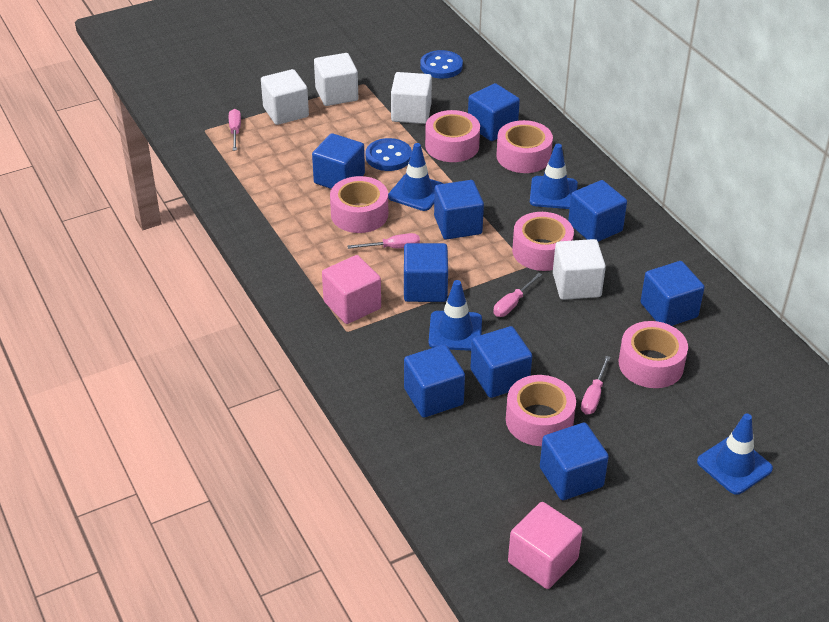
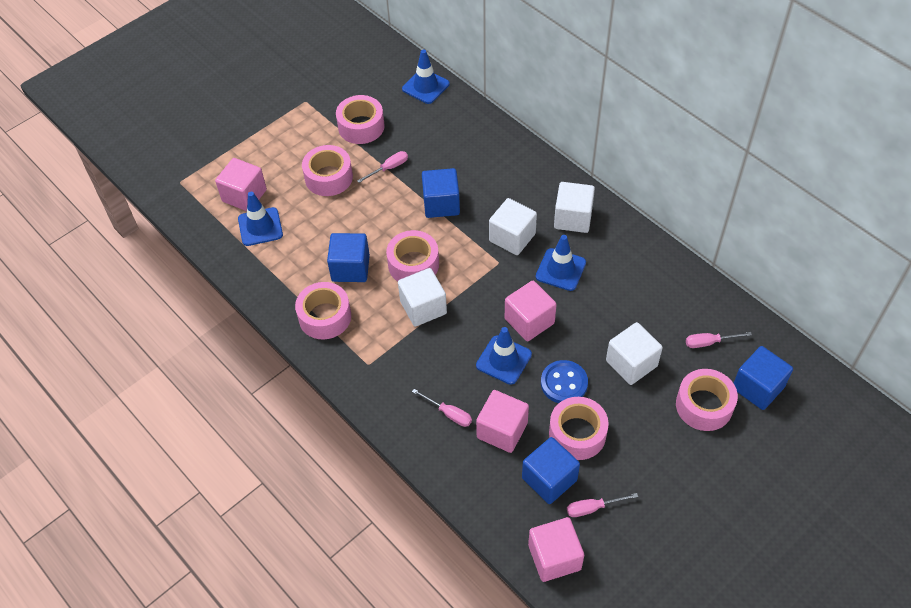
blue button: [366,138,412,171] [420,50,463,79] = 2 -> [541,360,588,403] = 1
blue cube: [312,133,365,189] [404,243,448,302] [404,345,465,418] [434,180,484,240] [468,83,520,141] [470,326,532,398] [540,422,609,500] [568,180,627,242] [641,261,705,326] = 9 -> [327,233,370,282] [422,168,460,218] [522,437,580,504] [734,346,793,410] = 4
pink cube: [322,255,381,324] [508,502,583,589] = 2 -> [215,158,267,211] [476,390,529,453] [505,281,557,341] [528,517,584,582] = 4

